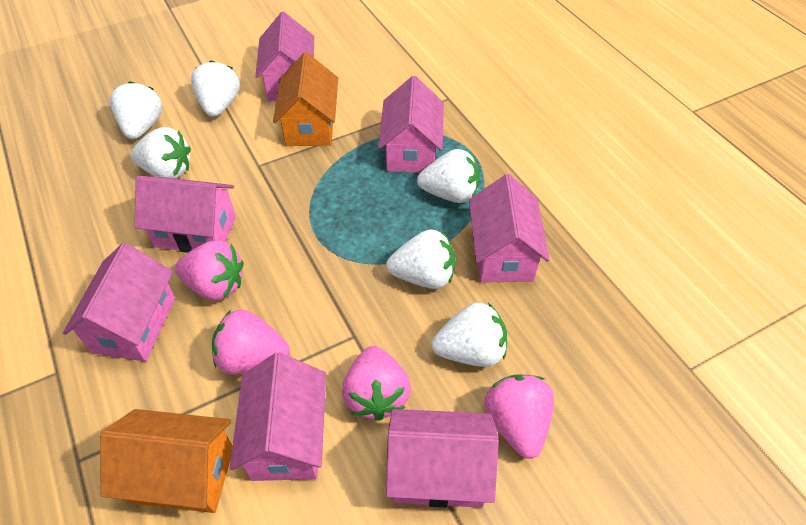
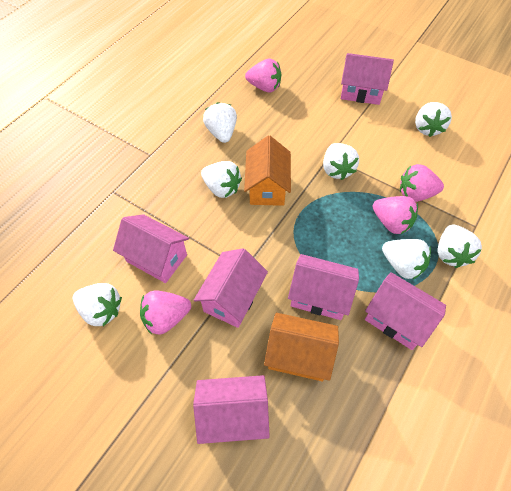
pink house: [63,243,175,362] [134,176,236,253] [230,353,326,481] [255,12,314,101] [378,76,444,173] [386,409,499,508] [469,174,550,283] = 7 -> [113,214,189,283] [193,375,270,444] [194,248,268,328] [288,254,359,320] [341,53,394,105] [365,272,446,350] = 6
white strawberry: [110,81,163,139] [130,127,191,179] [191,61,240,117] [386,229,455,289] [417,149,480,203] [432,303,507,367] = 6 -> [73,283,122,326] [201,161,242,198] [203,102,237,143] [323,143,359,180] [382,239,431,279] [415,102,452,137] [437,224,482,268] = 7

